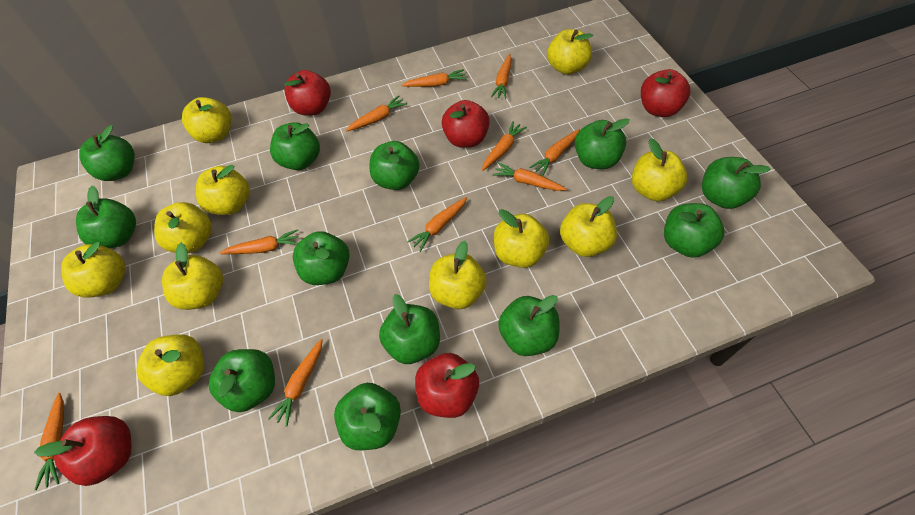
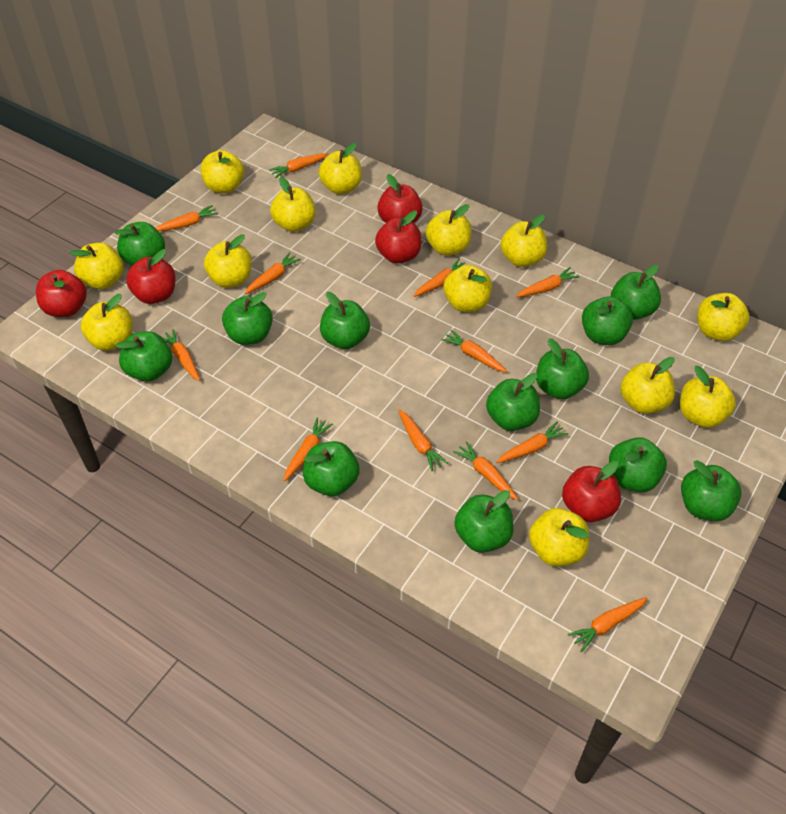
orange carrot: [35,393,64,490] [220,229,299,254] [268,339,323,427] [346,95,407,132] [401,69,467,87] [407,197,467,252] [482,121,527,171] [491,54,512,99] [492,162,567,191] [529,129,580,176] = 10 -> [156,205,218,231] [162,329,200,381] [245,252,301,294] [269,153,329,178] [284,417,333,481] [398,410,448,471] [414,258,465,297] [441,330,507,372] [453,441,518,500] [496,422,569,463] [516,267,580,297] [568,597,648,652] = 12
yellow apple: [61,241,125,298] [136,335,204,396] [154,202,212,253] [162,243,223,310] [182,97,231,143] [196,165,250,215] [429,241,487,309] [494,209,549,268] [547,29,593,75] [560,196,617,257] [632,138,687,202] = 11 -> [70,243,124,289] [81,294,133,351] [200,150,244,193] [204,234,252,288] [270,177,316,232] [318,143,362,194] [426,204,472,256] [444,265,492,312] [500,214,547,267] [529,508,589,567] [620,357,675,414] [680,366,736,428] [697,293,750,341] = 13

